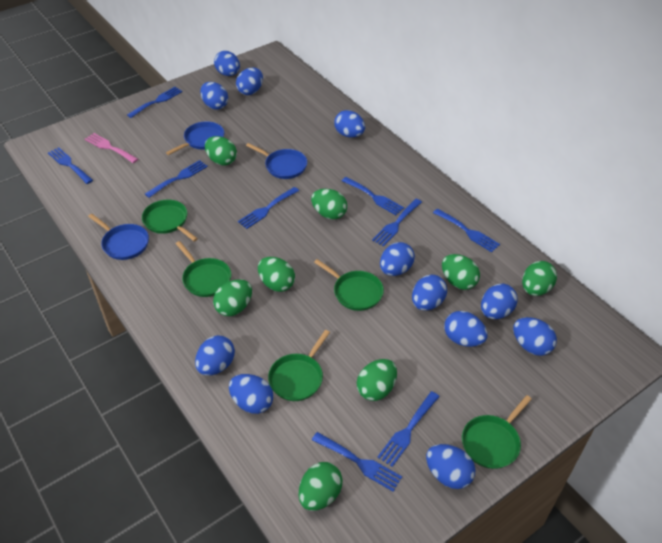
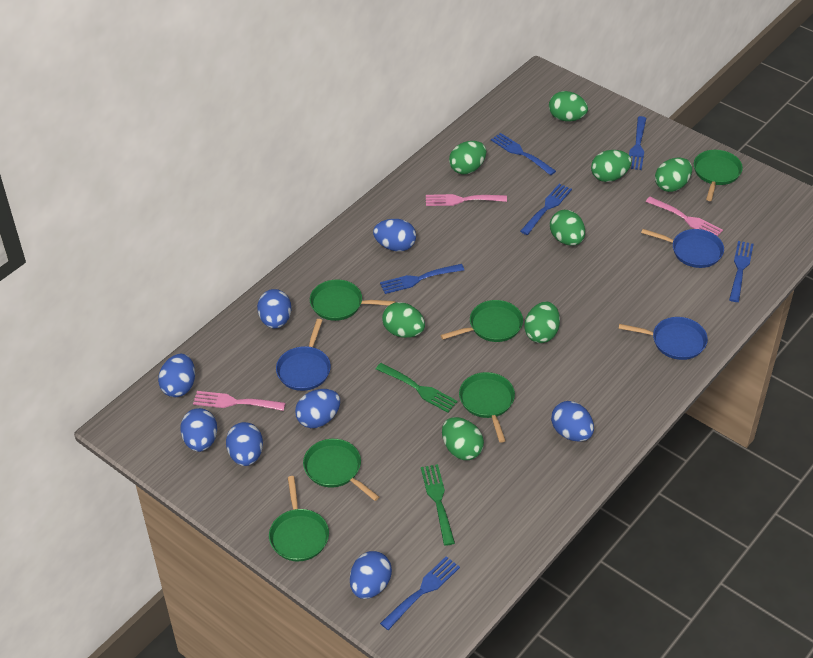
blue egg: [195,335,235,376] [200,82,228,110] [214,51,240,76] [229,374,274,414] [236,67,263,95] [334,110,365,137] [380,242,415,276] [412,275,447,311] [426,444,476,489] [444,311,488,347] [481,284,517,319] [513,317,557,356] = 12 -> [158,354,195,397] [180,408,217,452] [226,422,263,466] [257,289,291,328] [295,389,340,428] [350,551,392,599] [373,219,416,252] [551,401,594,442] = 8
blue fork: [48,147,93,184] [127,87,182,118] [145,160,208,198] [238,187,299,229] [312,432,402,492] [342,177,404,215] [372,199,422,246] [378,391,440,467] [433,209,500,252] = 9 -> [380,264,464,294] [380,556,460,630] [491,133,556,175] [520,184,572,235] [629,116,646,170] [729,241,754,302] = 6
green fork: none = 0 -> [376,363,458,413] [421,464,455,546] = 2
green pan: [142,200,198,242] [176,241,231,297] [268,330,330,401] [314,259,384,311] [462,395,532,469] = 5 -> [269,476,329,561] [303,439,379,501] [310,279,395,321] [440,300,523,342] [459,372,515,443] [694,150,743,201] = 6
pink fork: [85,133,138,163] = 1 -> [193,391,286,411] [426,194,507,206] [646,197,723,237] = 3

